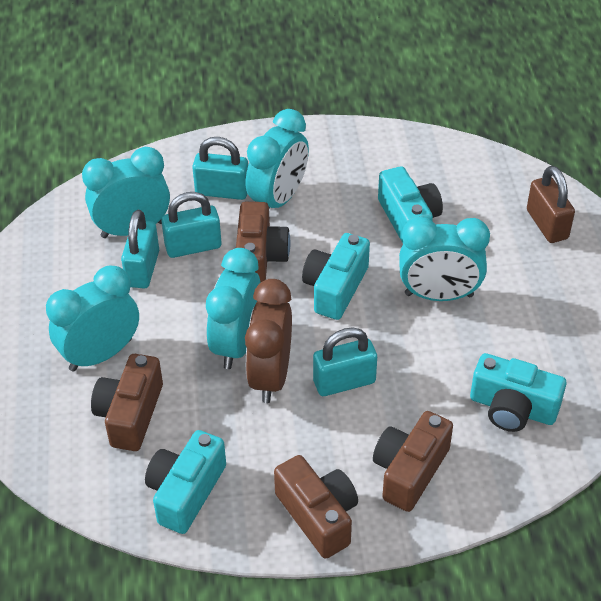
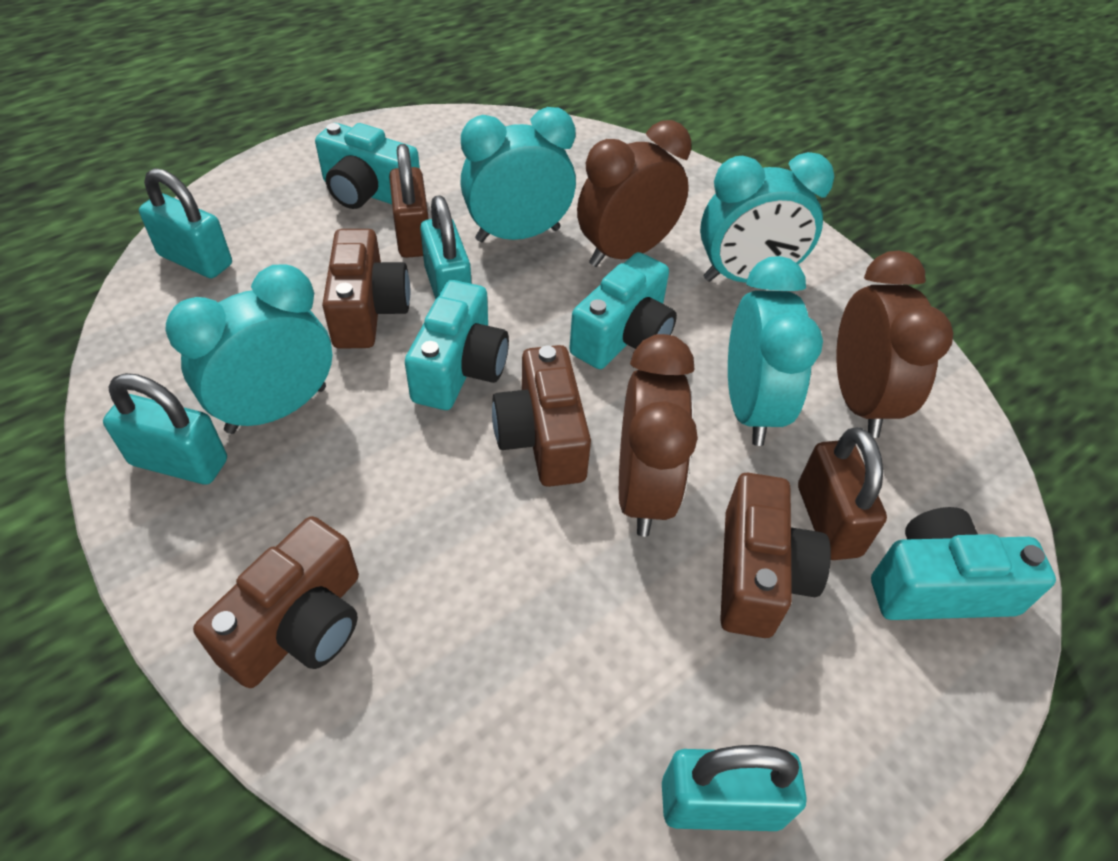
brown clock: [245,279,292,403] = 1 -> [577,120,691,267] [619,334,698,537] [836,251,953,438] = 3
brown padlock: [527,166,575,243] = 1 -> [389,144,429,258] [798,427,887,560] = 2
turquoise clock: [46,265,139,372] [82,147,170,238] [206,248,260,369] [246,109,309,209] [399,217,490,301] = 5 -> [165,264,332,434] [460,107,576,242] [700,152,834,283] [728,256,823,446] = 4

